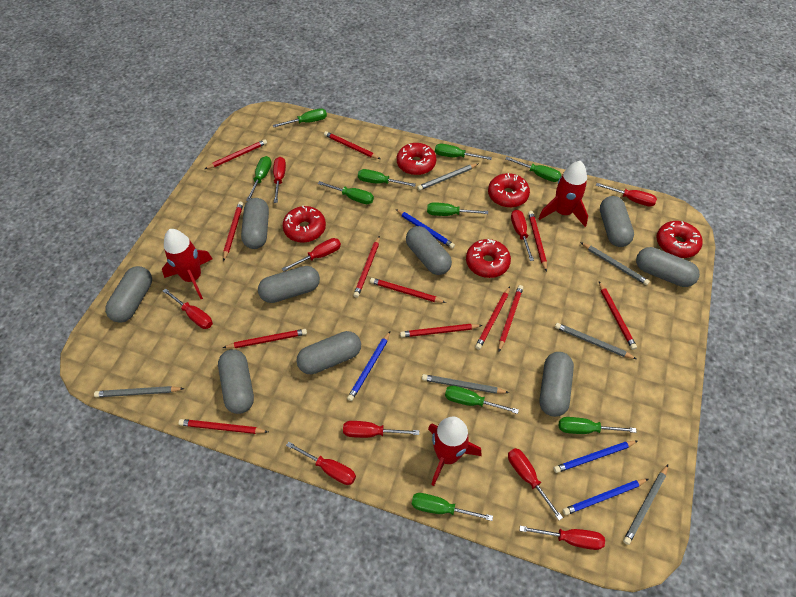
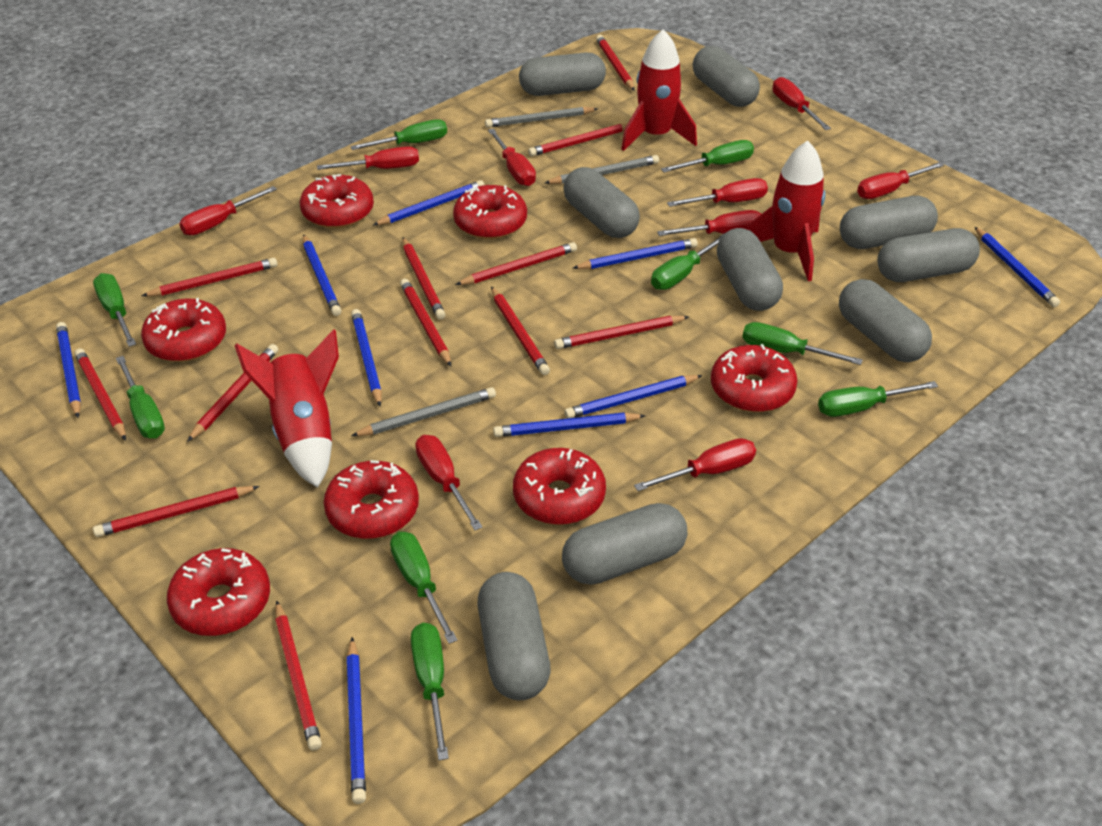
blue pencil: [347,332,390,401] [396,209,455,249] [554,441,638,473] [563,479,648,515] = 4 -> [56,322,81,418] [303,234,342,316] [346,637,366,804] [351,309,382,406] [373,180,484,225] [493,413,646,437] [564,375,703,419] [573,238,698,269] [975,227,1060,307] = 9
green screwdriver: [246,156,272,201] [273,108,327,127] [318,181,374,204] [358,169,416,187] [412,493,493,521] [427,202,488,216] [435,144,492,160] [445,386,519,414] [505,157,562,182] [559,417,637,434] = 10 -> [93,273,136,347] [116,356,165,439] [350,119,447,150] [390,532,458,644] [411,623,449,760] [651,233,725,290] [661,140,754,173] [742,322,863,365] [818,381,938,417] = 9
grey pencil: [94,386,184,397] [417,164,478,191] [422,374,509,394] [555,323,636,359] [580,242,650,285] [623,465,668,545] = 6 -> [351,387,496,436] [485,107,598,128] [545,155,659,184] = 3
red donut: [282,206,326,243] [397,143,436,175] [466,239,511,278] [488,173,530,208] [657,221,702,258] = 5 -> [141,298,226,362] [167,548,270,636] [300,174,374,228] [324,460,419,539] [453,185,527,239] [513,448,606,525] [711,344,798,412] = 7

